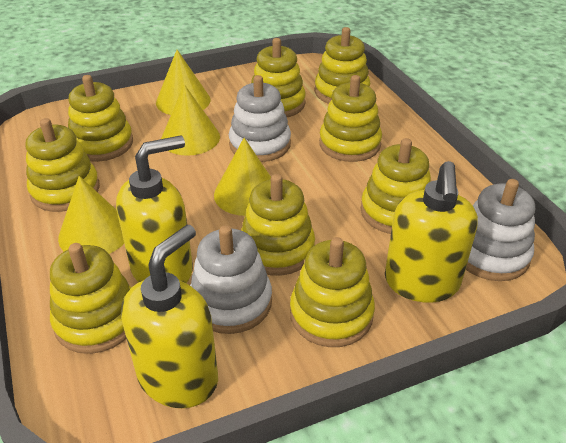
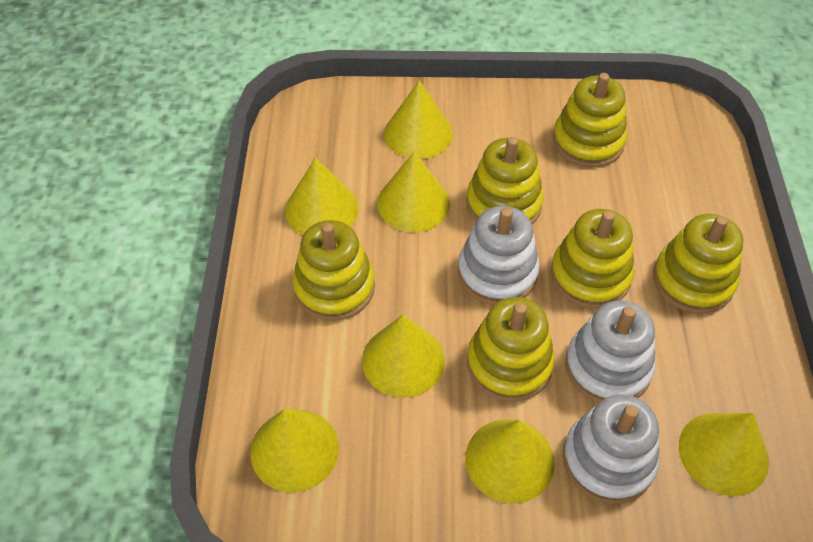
yellow cone: [58,176,124,254] [156,50,210,115] [161,84,220,156] [214,138,271,216] = 4 -> [250,409,339,492] [285,158,359,235] [362,315,445,398] [377,152,450,232] [384,80,453,159] [465,419,554,504] [679,413,769,496] = 7
yellow soap dispenser: [116,135,193,283] [121,225,218,408] [385,161,478,303] = 3 -> none = 0
yellow stacking toy: [25,118,100,212] [50,243,131,354] [68,75,133,162] [241,174,315,276] [251,38,306,117] [290,237,375,347] [314,27,370,104] [319,75,382,162] [361,138,431,234] = 9 -> [293,220,375,321] [466,137,544,224] [467,297,555,401] [551,209,634,308] [553,73,627,168] [653,214,744,314] = 6

